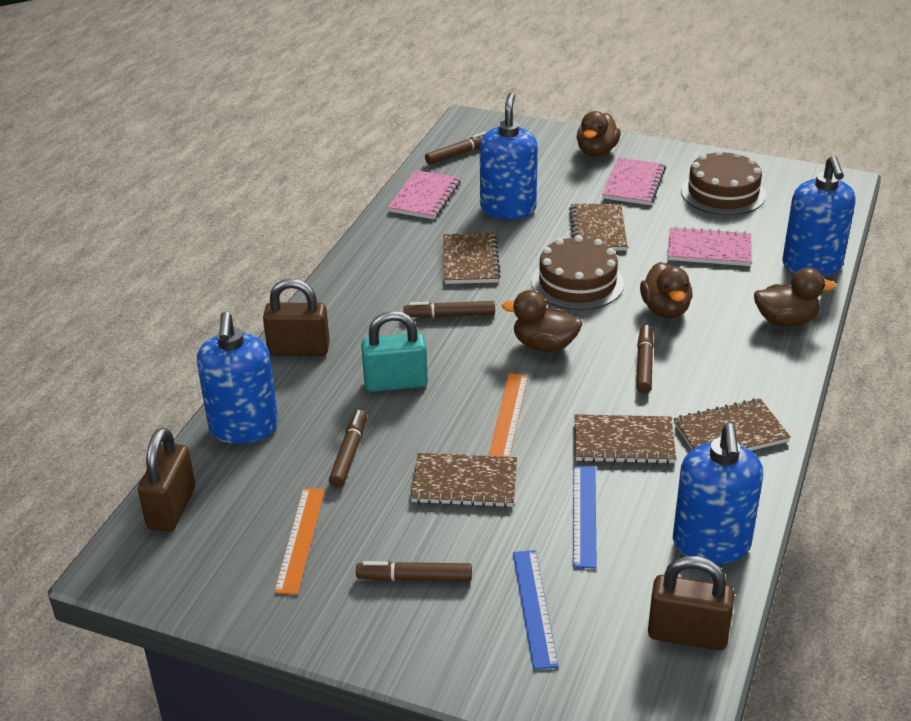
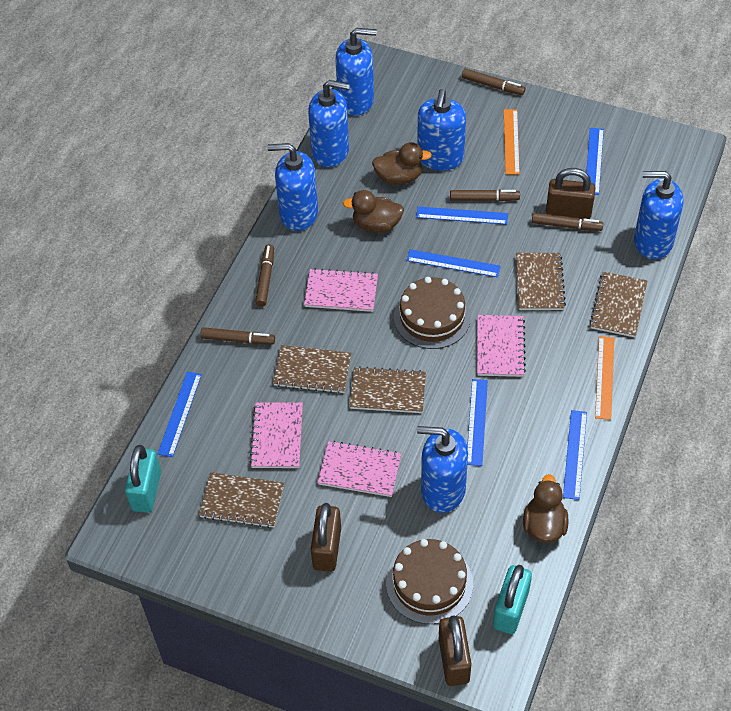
blue ruler: [513,550,559,670] [573,466,597,568] = 2 -> [158,372,202,457] [407,249,501,277] [416,206,508,225] [467,379,488,466] [563,410,587,500] [586,128,604,195] = 6
blue soap dispenser: [197,312,279,444] [480,92,538,219] [673,423,763,564] [782,155,856,276] = 4 -> [267,143,318,231] [308,80,350,167] [335,28,377,116] [417,89,466,171] [417,426,468,513] [634,171,683,259] = 6
brown duck: [502,290,582,352] [577,111,621,157] [640,262,692,318] [754,267,836,327] = 4 -> [343,190,404,233] [372,142,432,185] [523,474,568,543] = 3
pink notebook: [388,170,460,219] [602,158,666,205] [668,226,752,266] = 3 -> [249,402,303,468] [304,268,378,312] [318,441,401,497] [477,315,526,377] = 4
turquoise padlock: [361,311,428,392] = 1 -> [125,445,161,513] [493,565,532,634] = 2

